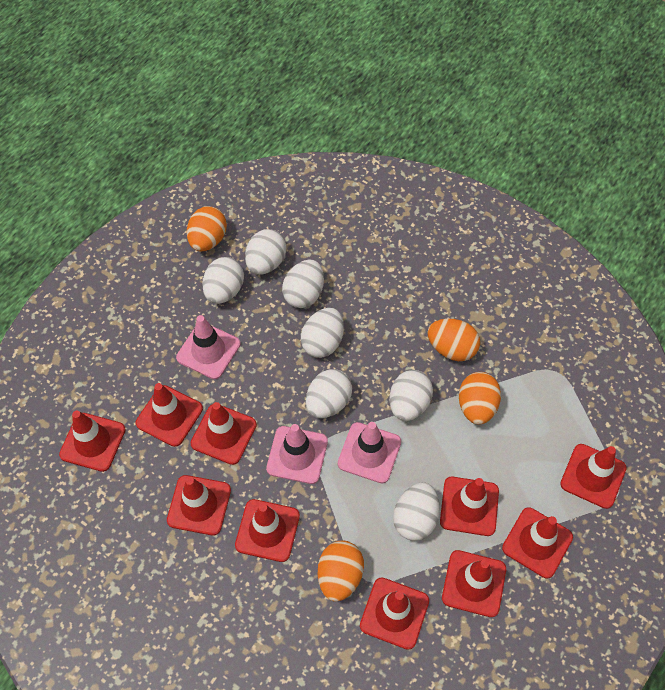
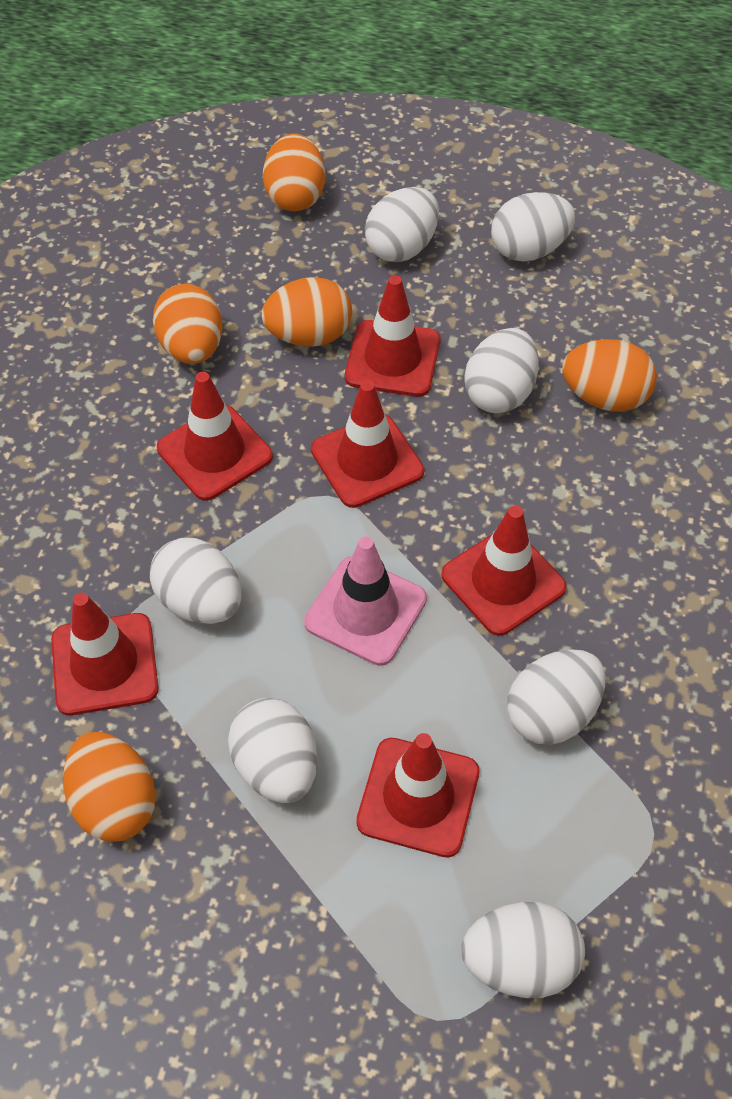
orange egg: [187,206,227,252] [318,541,364,602] [427,319,480,361] [459,372,501,424] = 4 -> [63,732,156,842] [153,284,222,364] [262,277,352,347] [263,134,325,211] [562,339,657,412] = 5
pink traffic cone: [176,315,241,379] [266,424,328,484] [338,422,401,483] = 3 -> [304,536,427,666] = 1
red traffic cone: [59,411,126,472] [136,383,203,447] [167,475,231,535] [191,402,257,465] [235,499,300,562] [360,577,429,650] [440,477,499,536] [442,550,506,617] [502,507,573,578] [560,444,627,509] = 10 -> [51,593,159,715] [157,372,273,501] [311,380,424,508] [345,275,440,397] [356,733,480,858] [441,506,567,636] = 6

